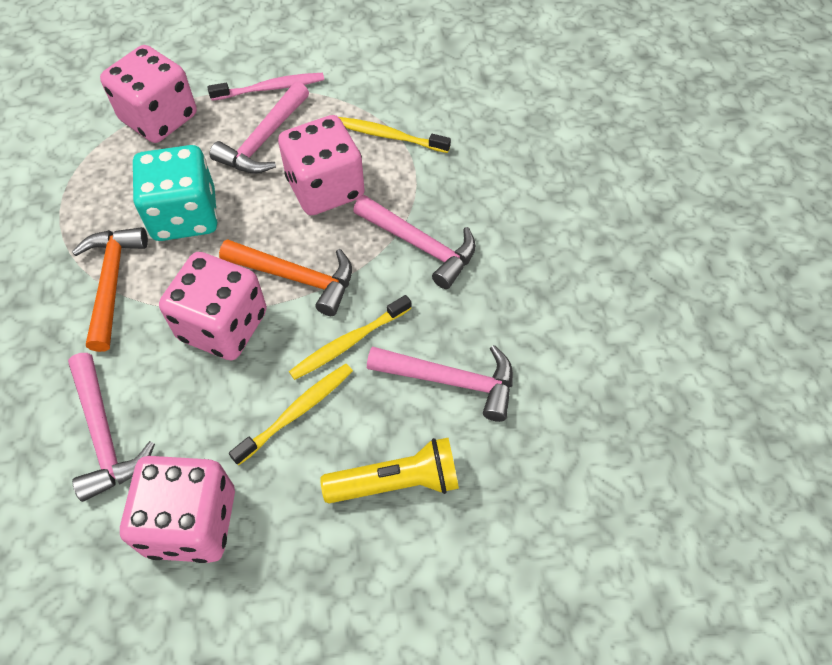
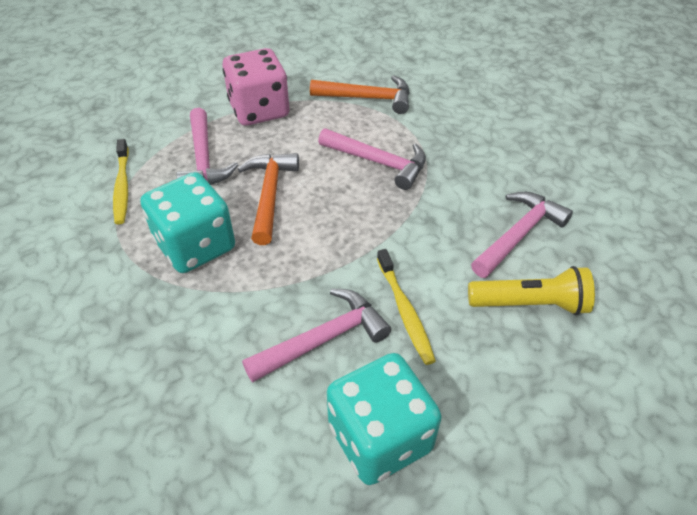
pink dice: [100,45,197,143] [120,456,235,563] [159,252,267,360] [278,115,365,215] = 4 -> [222,48,289,126] = 1
pink toothbrush: [208,73,324,101] = 1 -> none = 0
turquoise dice: [132,145,218,241] = 1 -> [141,172,235,273] [327,353,442,485] = 2
yellow toothbrush: [229,364,353,465] [289,295,411,380] [339,117,451,153] = 3 -> [113,139,129,225] [377,249,436,365] = 2

